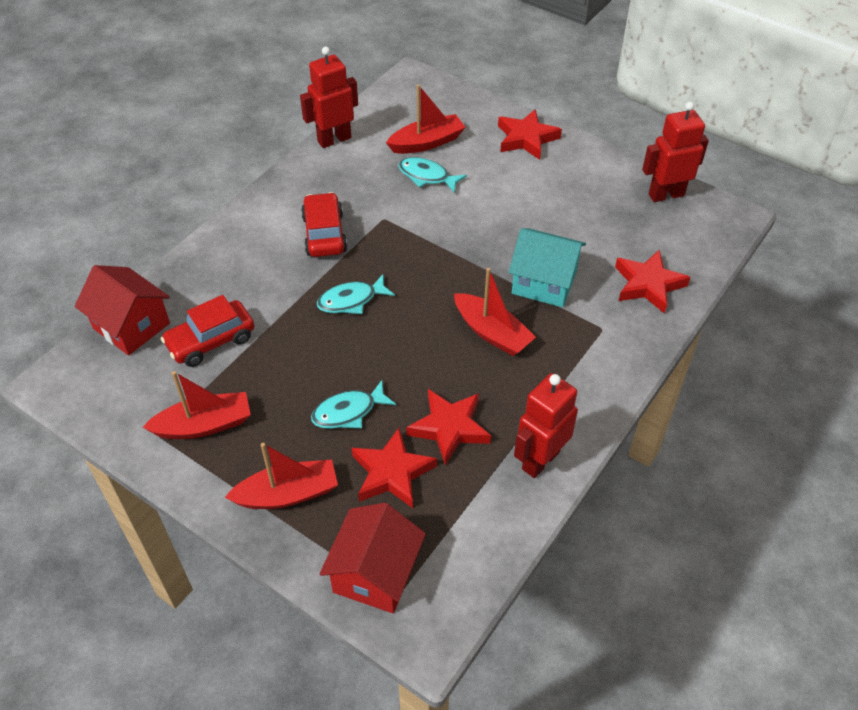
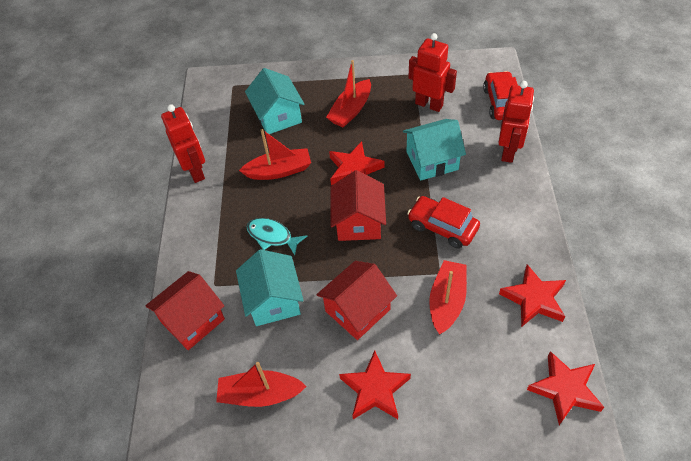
red house: [75,265,170,355] [320,503,426,613] = 2 -> [145,271,225,350] [316,261,397,340] [331,170,386,241] = 3
turquoise fish: [311,380,396,429] [317,274,395,314] [398,157,467,193] = 3 -> [247,218,307,255] = 1
turquoise house: [509,228,586,307] = 1 -> [236,249,304,326] [245,68,304,134] [403,119,466,180] = 3

